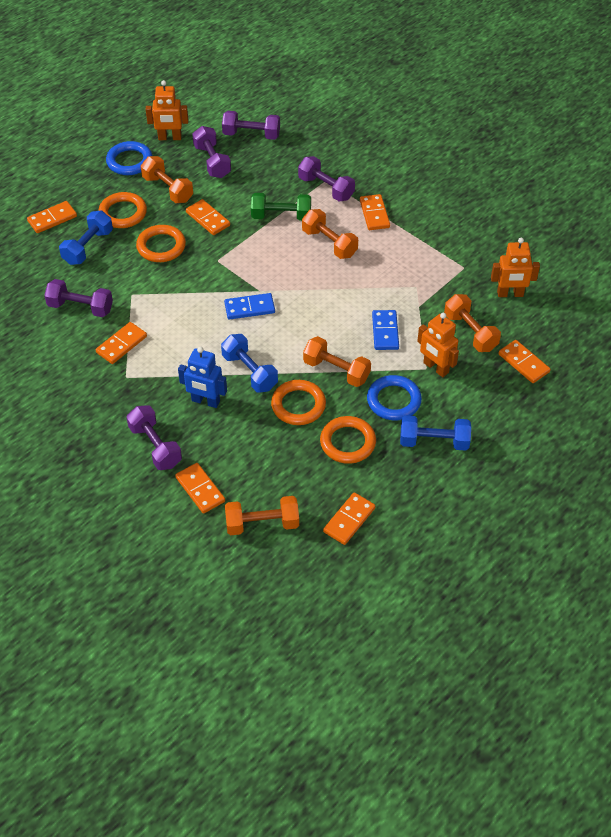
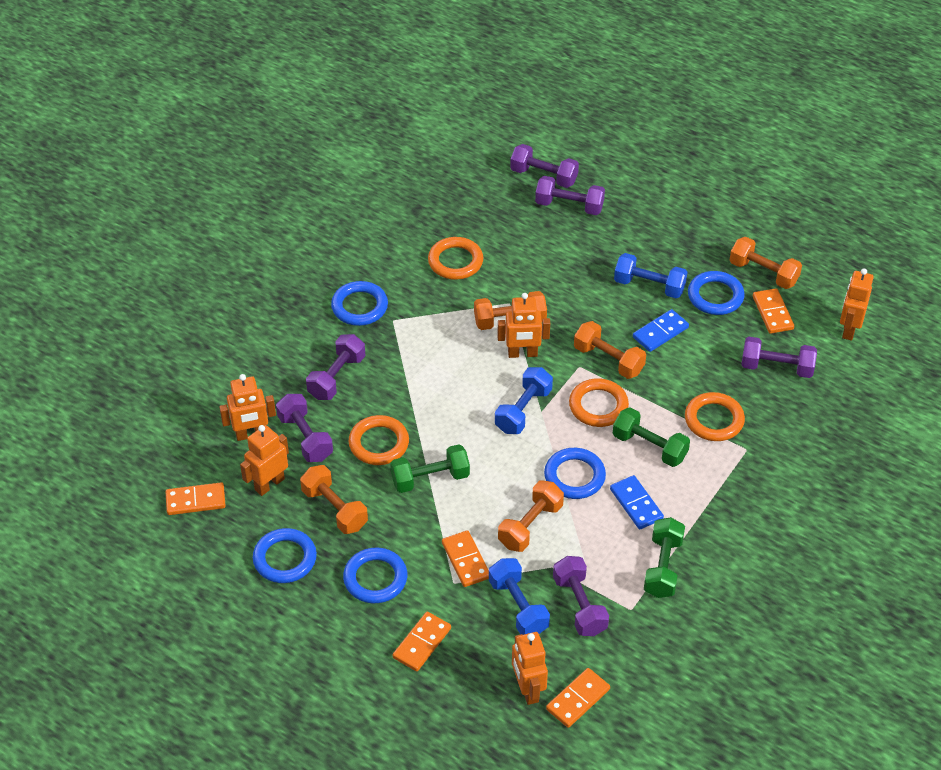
blue ring: [106,141,152,175] [367,375,422,420] = 2 -> [253,528,317,583] [331,281,388,326] [343,548,407,603] [544,448,606,499] [688,271,745,315] = 5
blue robot: [178,347,227,408] = 1 -> none = 0
green dumbbell: [251,193,311,221] = 1 -> [390,444,470,493] [613,407,690,467] [644,517,685,598] = 3
orange domino: [27,201,77,233] [96,322,147,364] [175,463,225,514] [186,199,230,235] [323,492,376,545] [360,194,390,230] [499,340,551,383] = 7 -> [165,482,226,515] [393,612,451,671] [442,530,489,587] [546,668,610,728] [753,288,794,334] = 5
orange robot: [146,80,188,140] [417,313,459,377] [491,238,540,297] = 3 -> [219,374,276,441] [240,425,289,496] [497,293,550,358] [512,632,548,705] [840,268,874,341] = 5
purple dumbbell: [44,279,113,317] [126,405,182,470] [192,126,231,178] [222,111,280,140] [298,156,355,202] = 5 -> [276,394,333,462] [306,334,366,400] [510,144,579,188] [535,176,605,215] [553,556,609,636] [741,337,817,378] = 6

